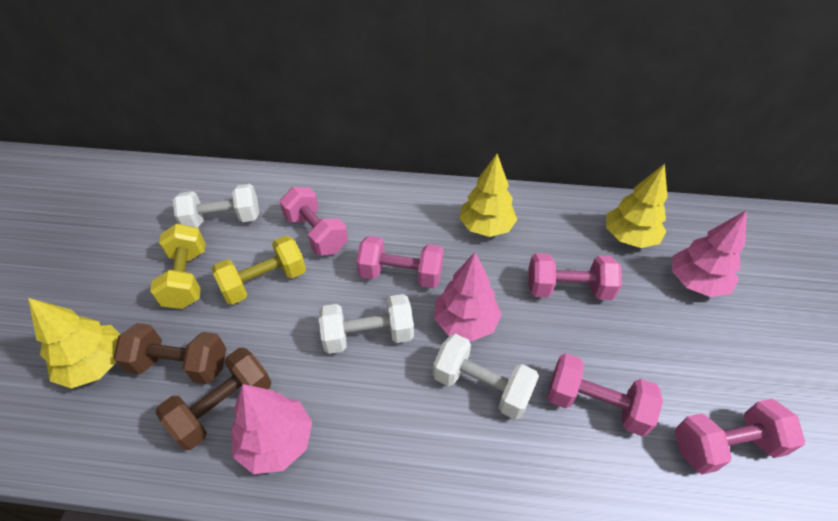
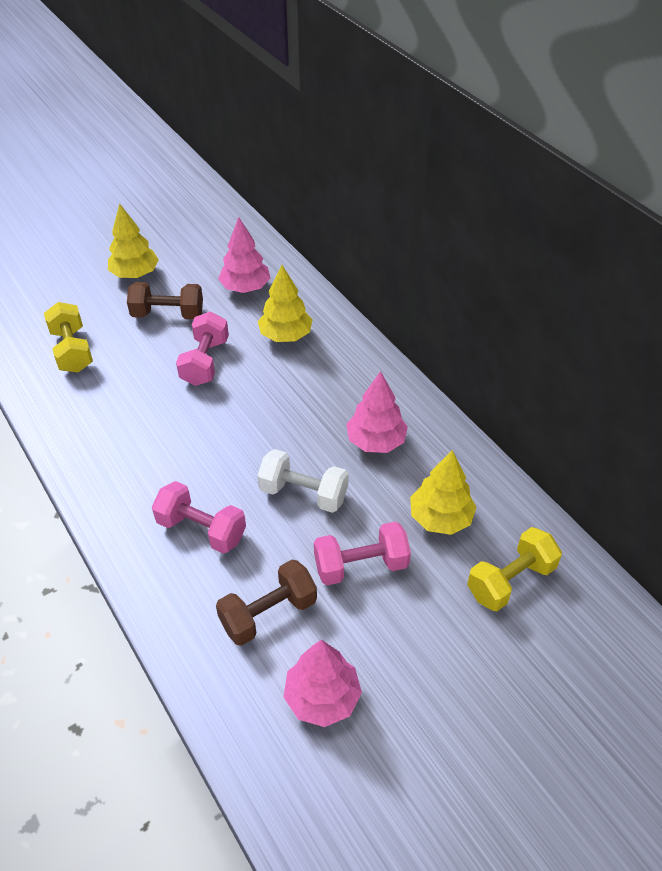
pink dumbbell: [280,187,348,256] [356,236,444,288] [528,253,622,300] [547,353,663,436] [675,399,805,474] = 5 -> [152,481,246,554] [176,312,229,386] [314,522,411,585] = 3
white dumbbell: [173,184,259,228] [319,294,414,354] [433,334,539,420] = 3 -> [257,449,349,513] = 1

